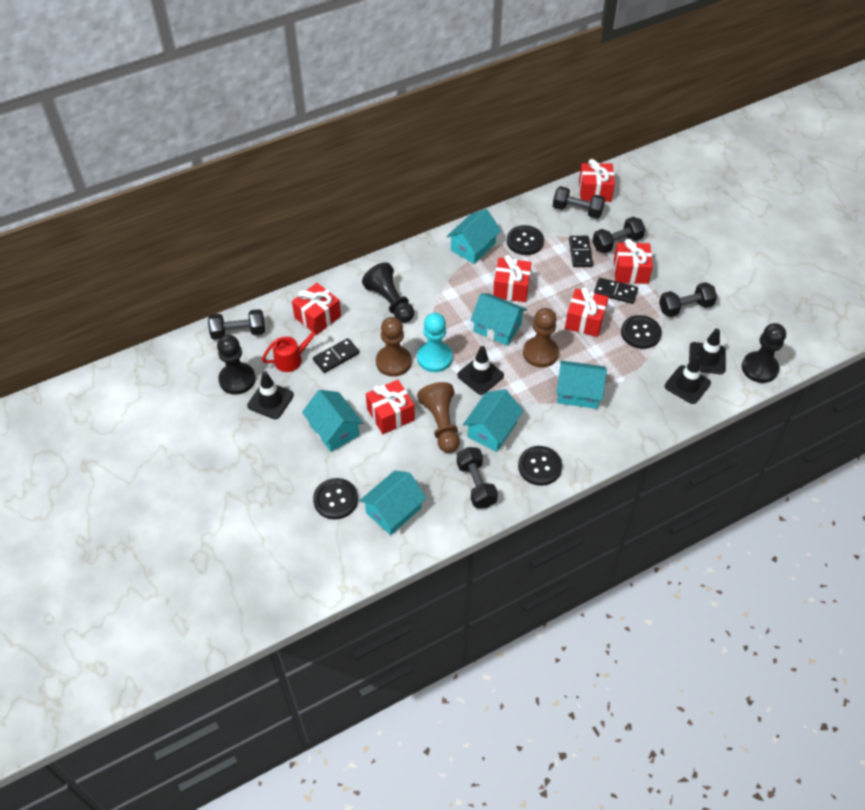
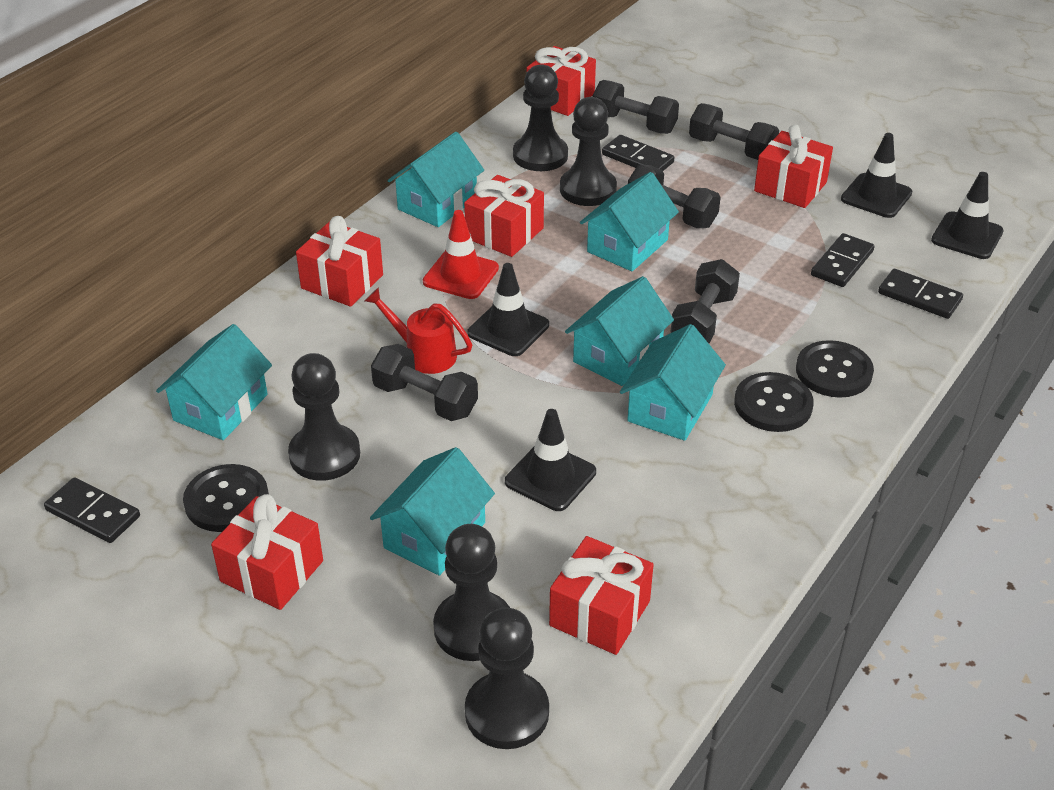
black button: [313,478,358,520] [507,225,544,255] [518,446,562,486] [621,315,662,349] = 4 -> [183,464,269,532] [734,372,814,432] [796,340,874,398] = 3
black domino: [313,338,359,373] [569,236,593,267] [594,278,638,304] = 3 -> [44,477,140,543] [602,135,674,171] [811,233,875,287] [878,269,963,319] = 4
black pawn: [217,335,255,395] [362,262,414,323] [742,323,786,383] = 3 -> [288,353,360,481] [433,524,510,661] [465,607,549,749] [513,64,568,171] [560,97,617,206] = 5
brown pawn: [376,317,412,377] [417,382,460,453] [523,308,559,367] = 3 -> none = 0
red traffic cone: none = 0 -> [423,210,499,299] = 1
turquoise pawn: [417,313,453,372] = 1 -> none = 0

